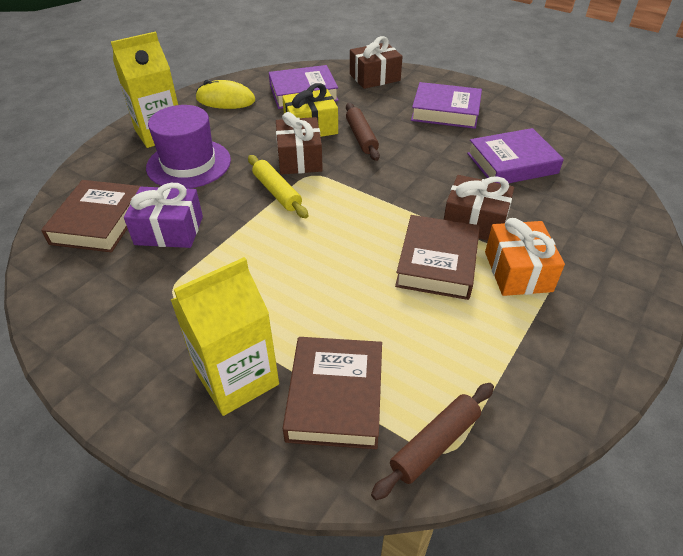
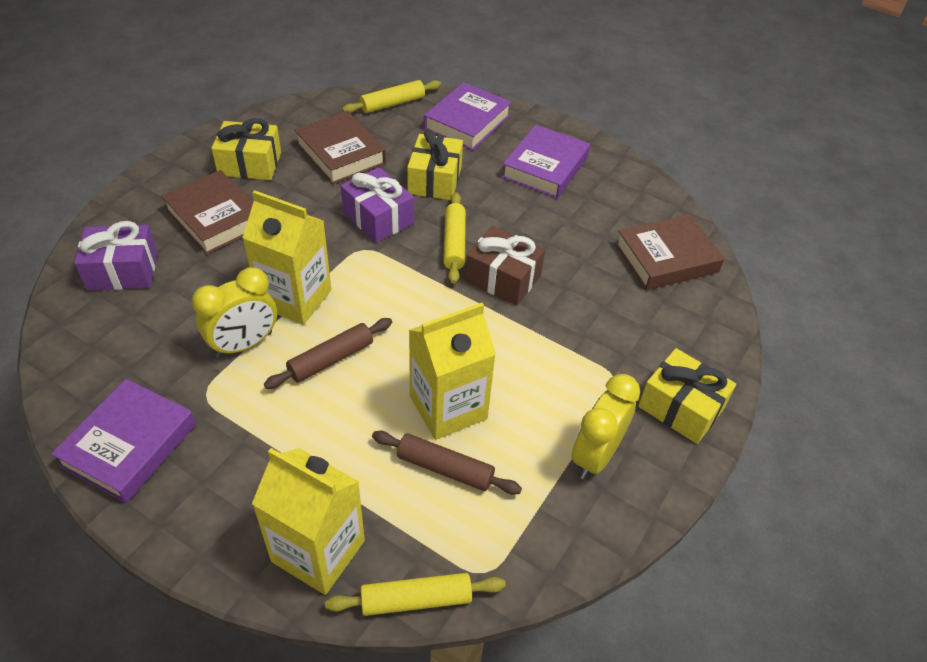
brown gift: [276,112,323,175] [350,36,403,89] [444,175,514,241] = 3 -> [465,226,545,305] = 1
orange gift: [485,218,565,296] = 1 -> none = 0
purple gift: [124,183,203,248] = 1 -> [74,221,158,290] [341,167,414,243] = 2
purple hat: [146,105,231,189] = 1 -> none = 0
yellow carton: [111,31,178,148] [171,257,279,416] = 2 -> [242,190,332,325] [252,448,365,595] [409,303,496,440] = 3
yellow clock: none = 0 -> [192,267,277,357] [571,374,640,479] = 2
yellow gift: [282,83,338,137] = 1 -> [211,118,281,180] [407,129,463,200] [638,348,736,444] = 3
yellow mouse: [196,79,255,109] = 1 -> none = 0
yellow rolling pin: [248,155,308,218] = 1 -> [325,573,506,616] [342,80,441,113] [443,192,466,284] = 3

